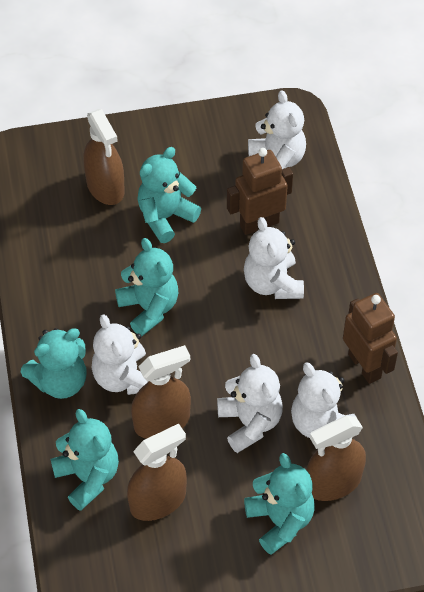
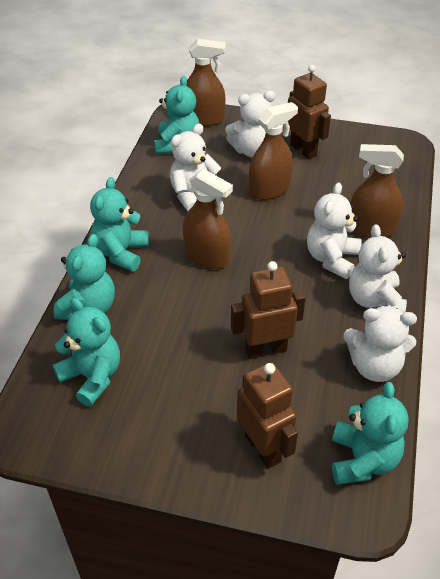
brown robot: [227,148,293,235] [343,293,398,384] = 2 -> [231,261,306,359] [237,362,298,469] [288,65,331,159] = 3

